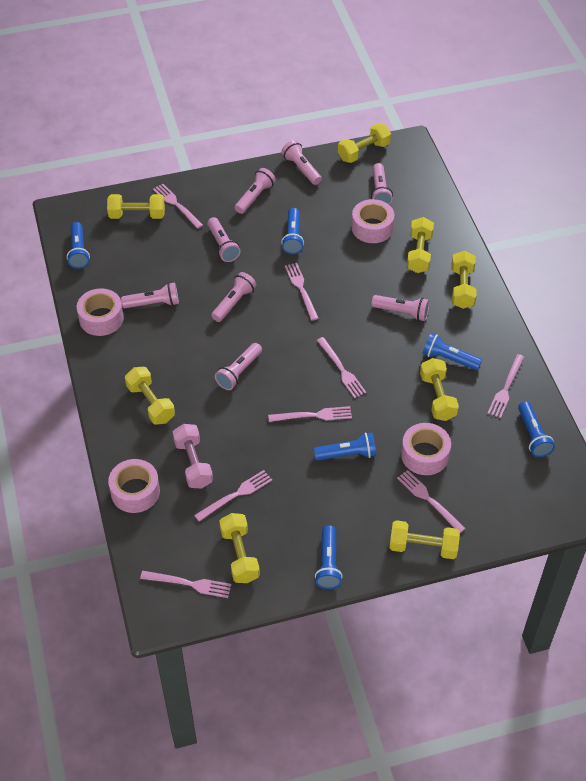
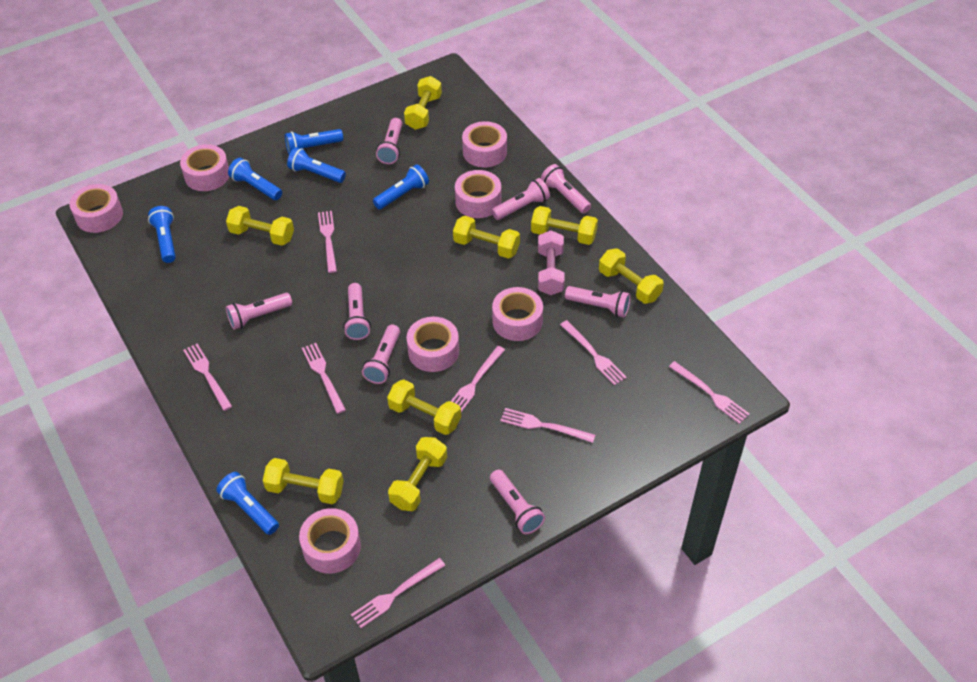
pink tape: [77,288,124,336] [108,459,160,513] [351,199,394,243] [401,423,451,475] = 4 -> [69,184,123,233] [180,144,229,191] [299,508,361,574] [406,317,459,372] [455,170,501,218] [462,121,507,167] [492,287,543,341] = 7

